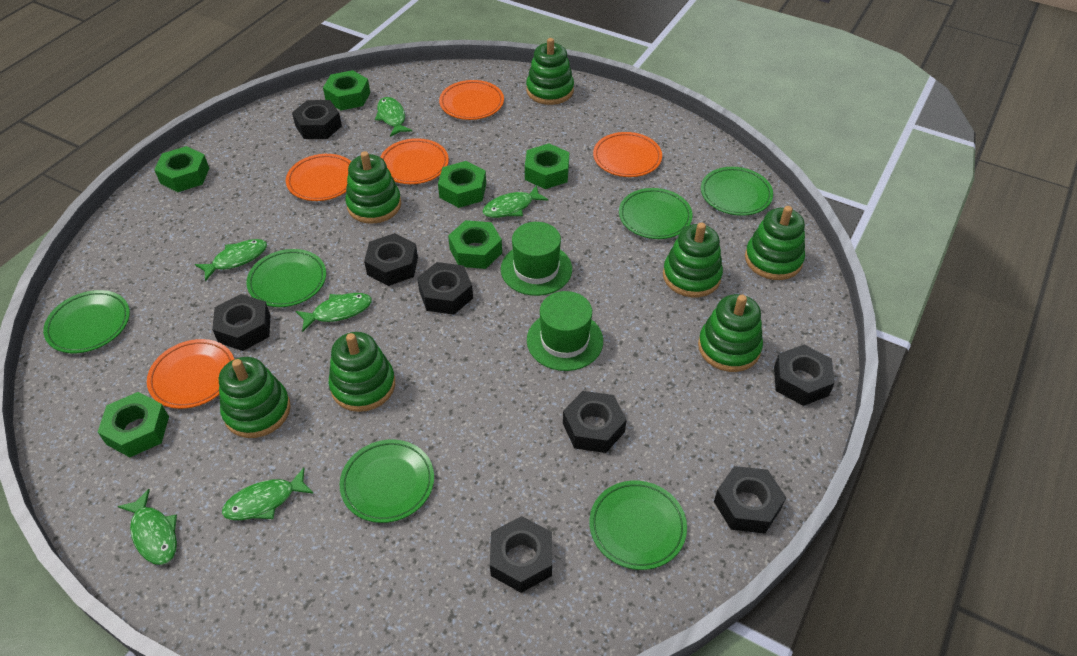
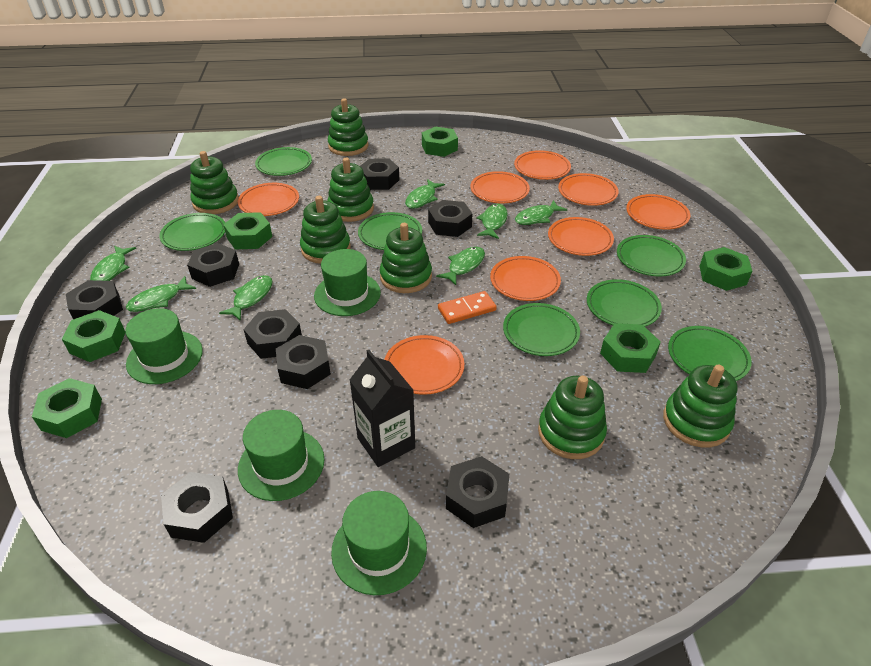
black carton: none = 0 -> [350,350,415,467] = 1
green fish: [117,489,177,565] [195,239,267,281] [222,468,314,520] [296,293,372,332] [375,97,412,137] [482,185,549,218] = 6 -> [90,246,136,281] [126,276,196,312] [219,275,273,321] [405,179,445,209] [436,247,485,285] [477,204,508,239] [515,200,567,225] = 7
green hat: [501,222,572,296] [527,291,603,371] = 2 -> [125,308,203,384] [238,410,325,501] [314,249,381,316] [331,491,427,595] = 4
green plate: [43,290,130,353] [246,249,326,307] [340,439,434,523] [589,481,687,570] [619,188,693,239] [701,167,773,216] = 6 -> [159,213,225,251] [255,147,312,176] [358,212,422,250] [503,303,580,356] [587,279,662,326] [617,235,686,277] [668,326,752,381] = 7
orange domino: none = 0 -> [438,291,497,324] = 1
orange plate: [147,339,234,409] [286,154,351,201] [380,138,449,184] [439,80,504,120] [593,132,662,177] = 5 -> [238,183,299,216] [384,335,464,395] [470,171,530,203] [490,256,561,301] [514,150,571,180] [548,217,614,256] [558,173,619,206] [626,194,690,230] = 8

